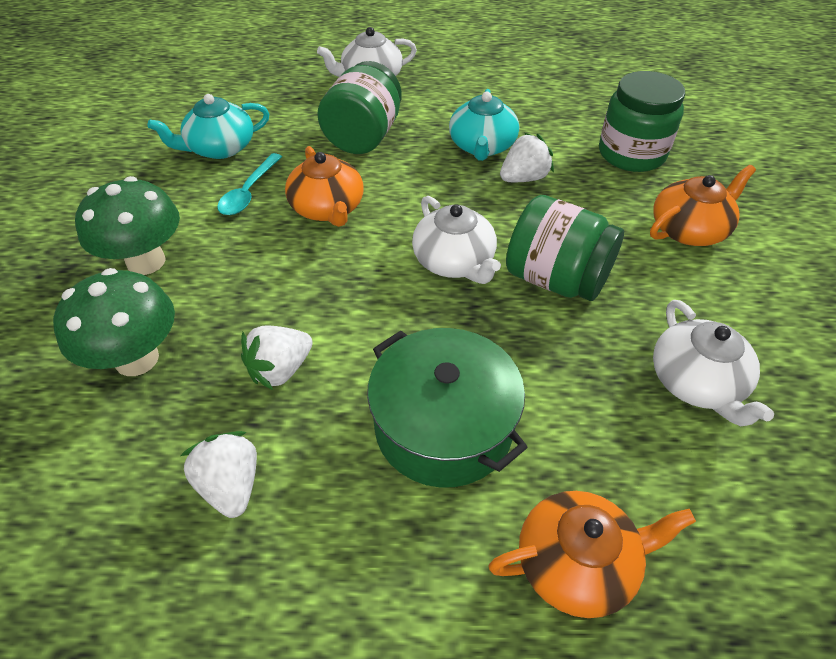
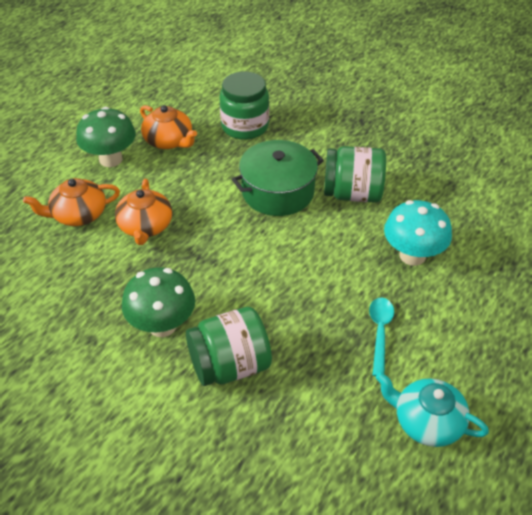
turquoise mushroom: none = 0 -> [384,200,452,266] = 1
turquoise teapot: [148,94,269,159] [449,89,519,161] = 2 -> [376,372,489,447] = 1
white strawberry: [180,431,257,518] [241,325,313,390] [500,133,554,182] = 3 -> none = 0
white teapot: [317,27,417,77] [412,196,501,284] [653,300,774,426] = 3 -> none = 0

